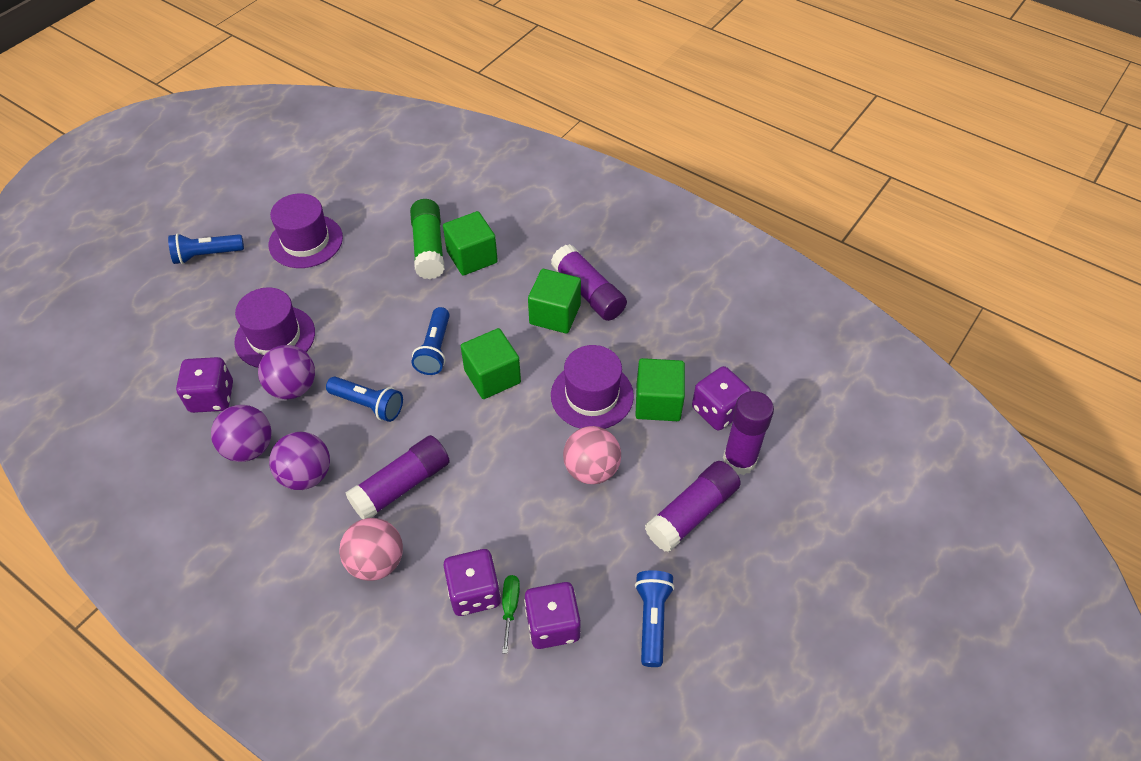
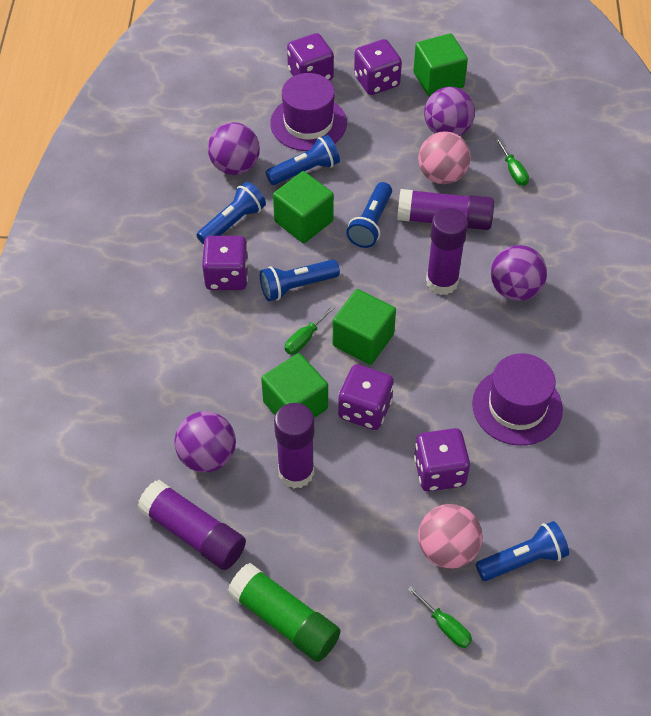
blue flashlight: [168,233,244,264] [326,377,403,422] [412,307,450,375] [635,570,675,667] = 4 -> [197,182,266,244] [260,259,340,301] [266,135,340,185] [346,182,392,248] [476,521,569,581] = 5
green screwdriver: [502,575,520,654] = 1 -> [285,305,335,355] [407,586,472,648] [495,138,529,186] = 3
purple ball: [211,405,272,462] [258,345,315,400] [269,432,330,490] = 3 -> [174,411,236,472] [208,122,260,175] [424,87,475,136] [491,245,547,301] = 4
purple dice: [176,357,233,413] [443,549,501,616] [524,582,581,649] [692,366,751,430] = 4 -> [202,236,249,290] [287,33,334,81] [338,364,394,430] [354,39,402,95] [414,428,470,492] = 5
purple hat: [234,287,315,368] [268,193,343,268] [551,345,634,429] = 3 -> [270,73,347,151] [472,353,563,446] = 2

